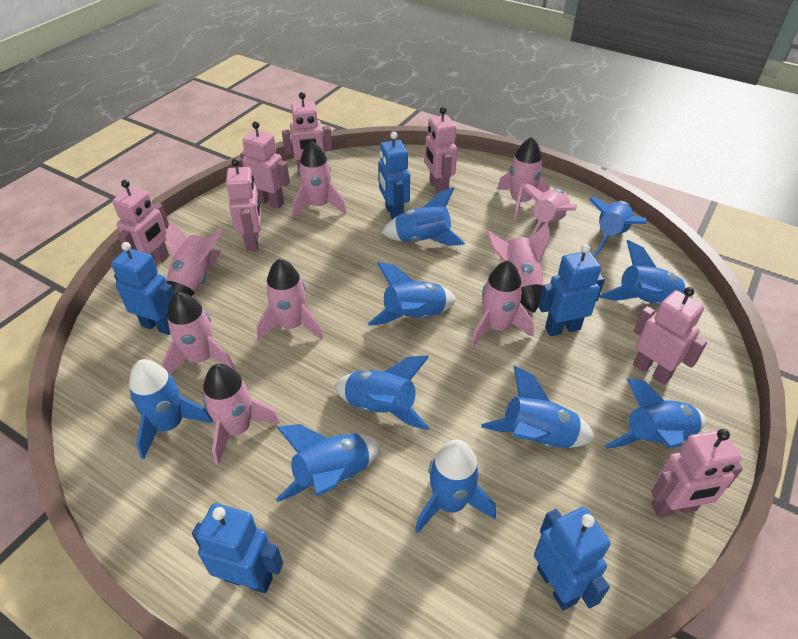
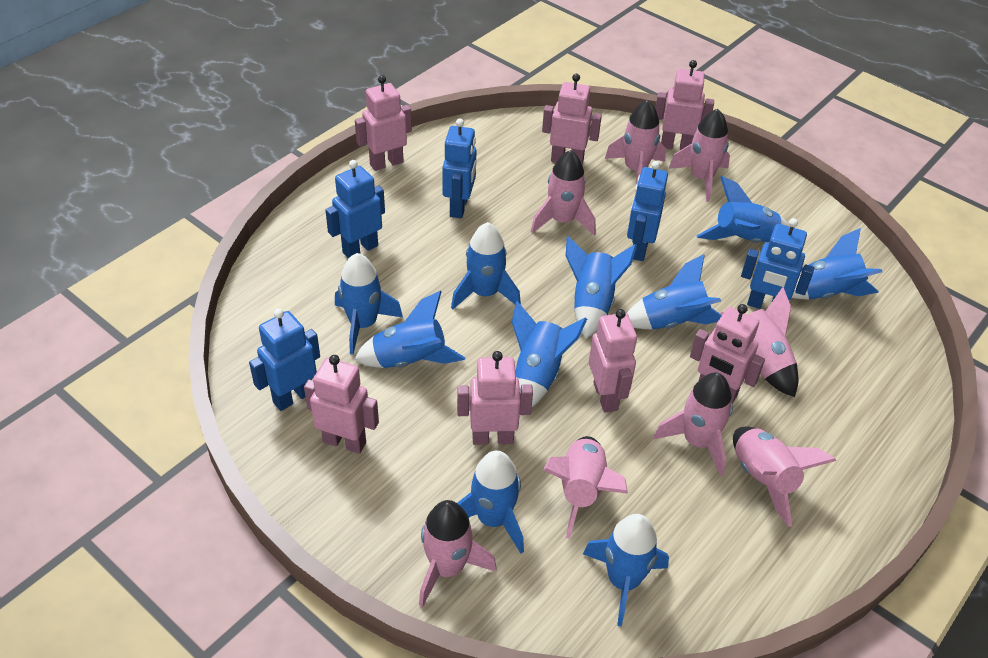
pink rocket: [162,292,235,375] [165,220,222,296] [202,364,280,465] [257,258,323,341] [292,141,347,218] [471,260,534,347] [486,222,550,313] [497,137,550,220] [521,184,577,239] = 9 -> [419,500,497,607] [531,150,596,235] [543,436,628,539] [605,100,666,185] [654,373,733,476] [668,109,730,202] [720,287,798,397] [733,427,836,527] = 8

